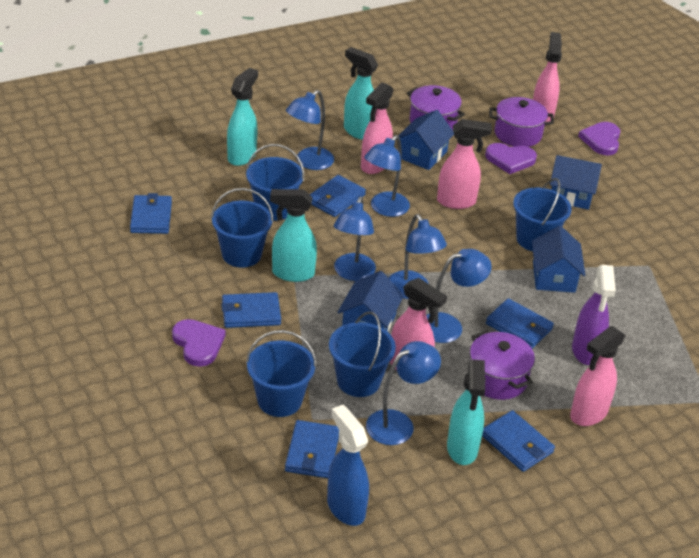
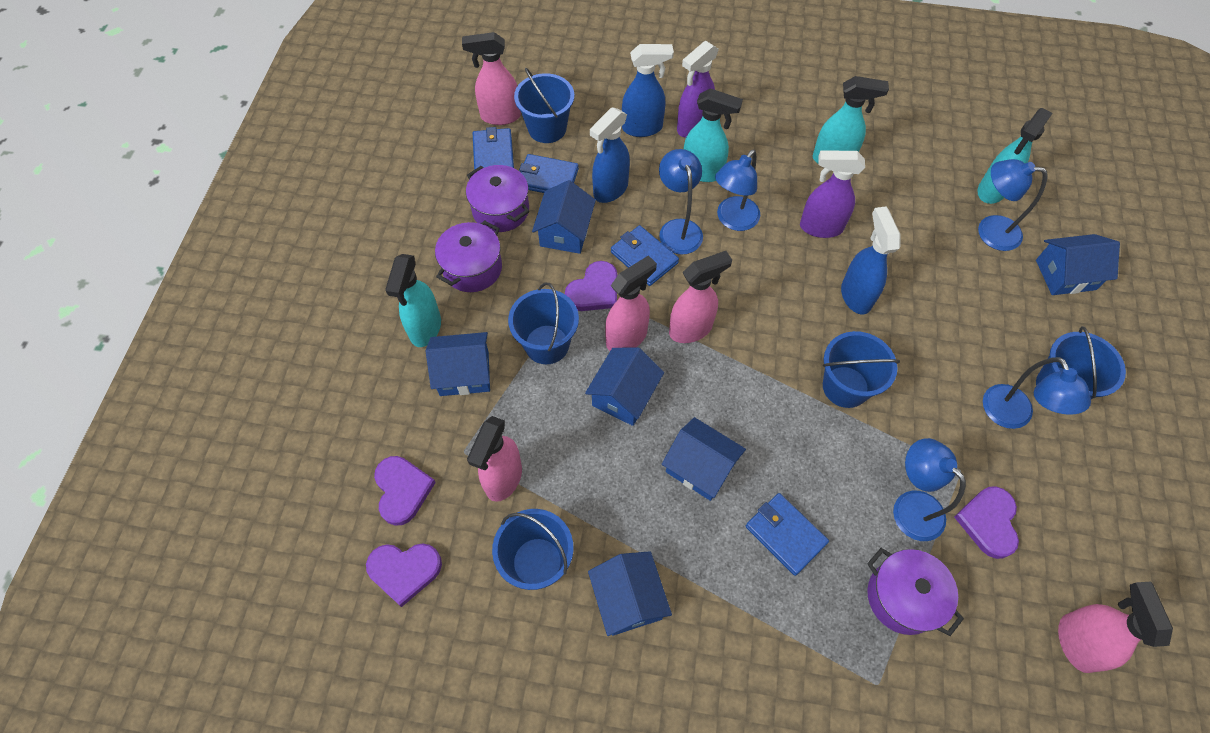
blue house: [338,271,404,332] [395,110,454,170] [532,226,585,293] [550,155,602,210] = 4 -> [426,332,490,396] [532,180,596,254] [585,347,664,426] [588,551,672,636] [662,417,746,501] [1036,234,1120,295] = 6
blue lamp: [286,90,334,170] [334,197,376,281] [364,135,410,217] [366,341,441,445] [389,214,447,299] [426,249,492,343] = 6 -> [659,149,703,255] [715,150,760,231] [893,438,966,541] [978,159,1047,251] [983,357,1091,429] = 5
blue spray bottle: [327,405,369,526] = 1 -> [590,107,630,203] [622,44,674,137] [841,207,901,315] = 3
blue wallet: [130,193,172,234] [221,292,281,328] [285,420,339,478] [310,175,366,217] [482,410,555,472] [486,298,554,349] = 6 -> [473,127,514,170] [519,154,579,193] [611,225,679,286] [746,493,829,576] = 4
purple heart: [172,319,226,367] [485,143,537,174] [578,122,620,156] = 3 -> [366,543,442,607] [374,456,436,526] [565,261,617,311] [954,487,1019,559] = 4
purple spray bottle: [572,265,616,365] = 1 -> [677,41,719,138] [800,151,865,238] = 2

